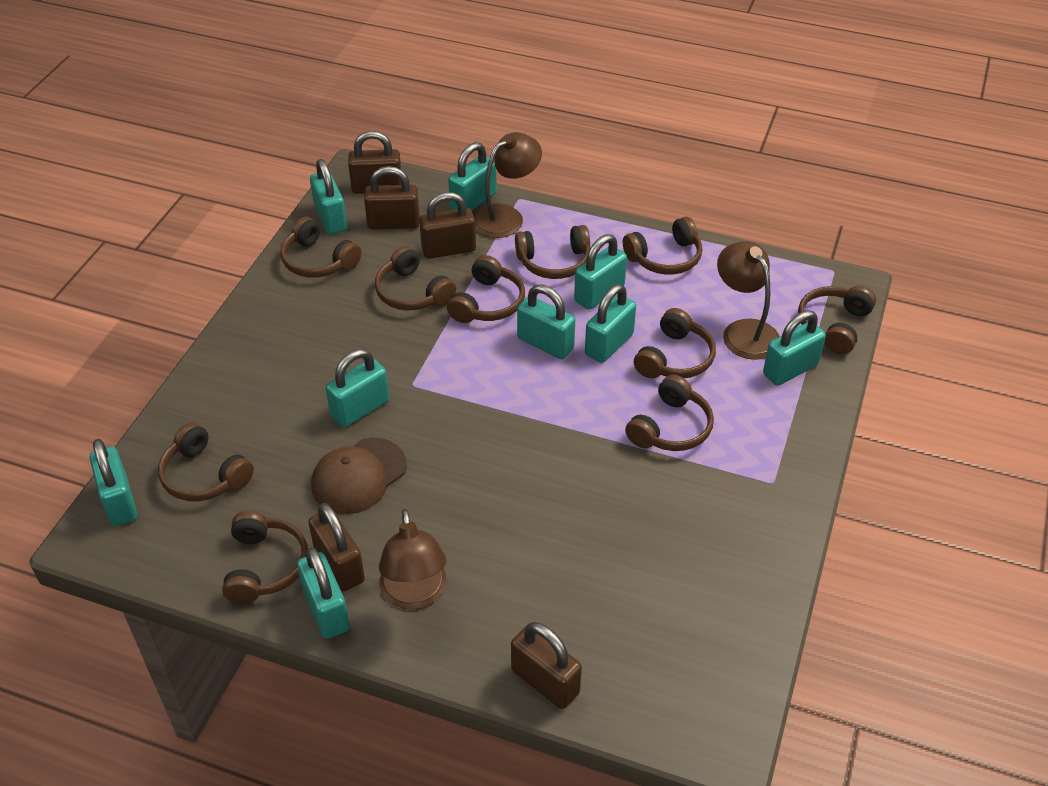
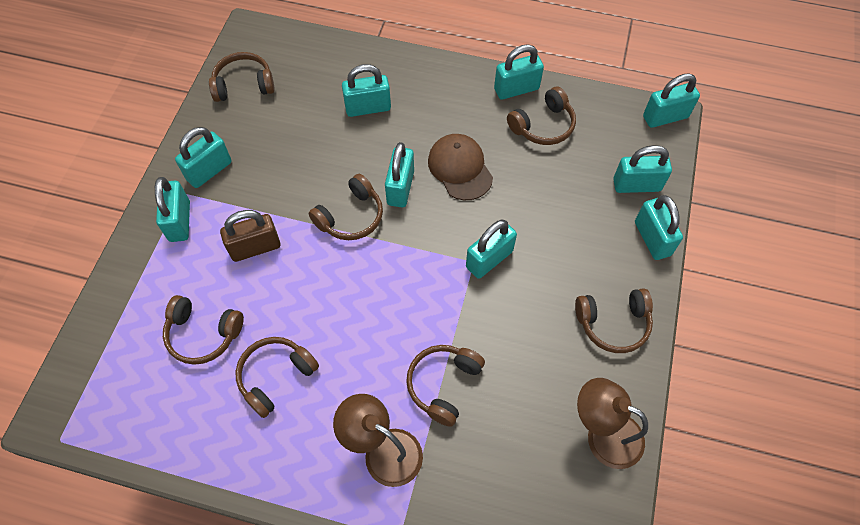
brown headphones: [158,422,254,501] [222,511,308,604] [280,217,361,278] [375,246,456,310] [447,255,525,323] [515,225,590,279] [623,217,702,275] [625,374,714,451] [634,308,716,378] [798,285,876,354] = 10 -> [163,295,244,365] [209,52,275,102] [236,337,319,418] [309,174,383,240] [406,345,485,427] [507,87,576,145] [575,288,653,353] = 7
brown lamp: [379,509,447,609] [473,132,542,238] [717,241,779,360] = 3 -> [333,394,423,487] [577,378,648,469] = 2
brown padlock: [308,503,365,592] [348,131,402,194] [364,166,420,229] [419,192,476,259] [511,622,582,709] = 5 -> [220,210,280,262] = 1

